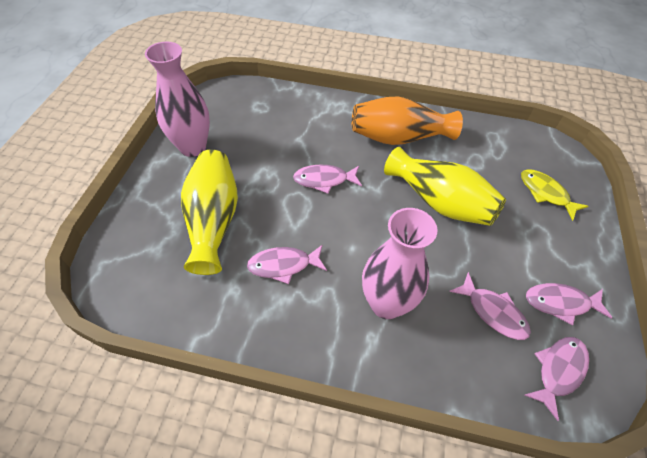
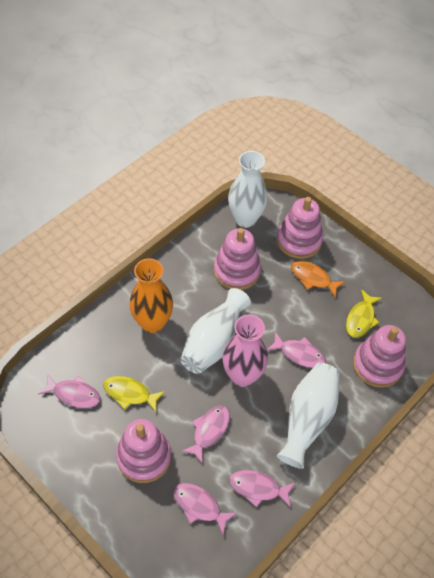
orange fish: none = 0 -> [291,261,345,297] = 1
pink stacking toy: none = 0 -> [116,419,171,483] [214,228,261,290] [277,197,323,259] [353,325,406,388] = 4
pink vase: [145,42,210,157] [362,208,438,319] = 2 -> [222,314,268,387] = 1
white vase: none = 0 -> [181,288,251,374] [228,151,268,228] [277,363,340,469] = 3
yellow fish: [521,169,588,221] = 1 -> [103,376,165,412] [346,289,382,338] = 2
yellow vase: [181,150,238,275] [384,147,506,226] = 2 -> none = 0

